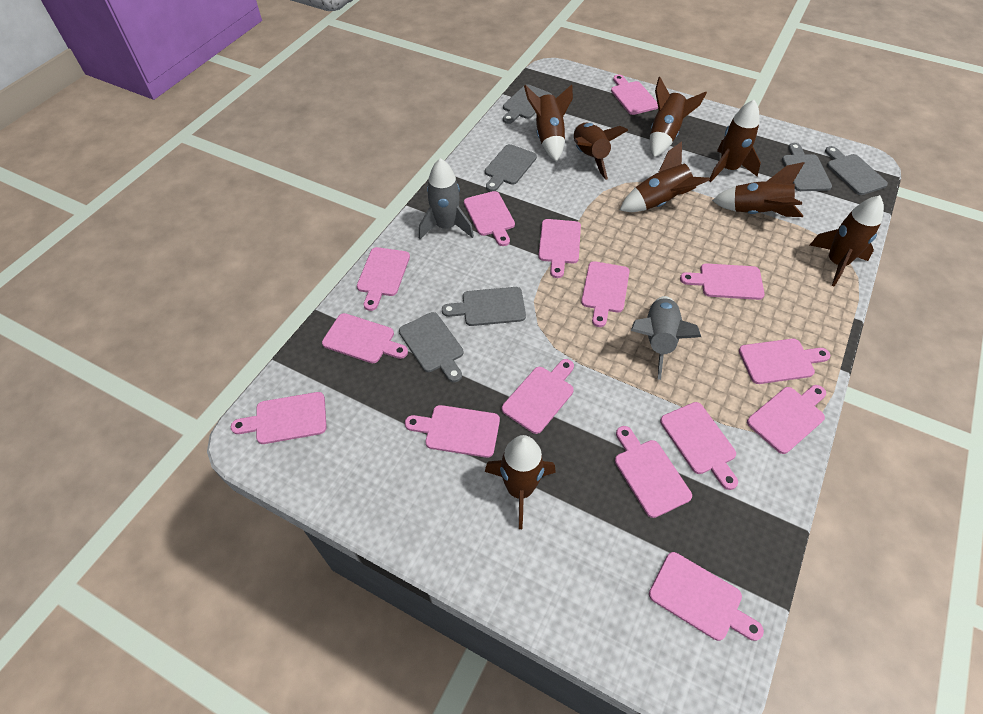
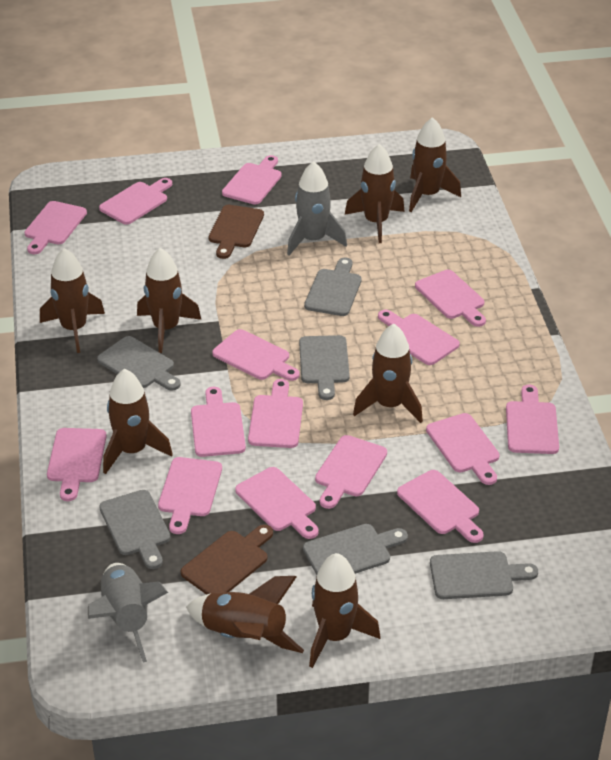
brown cutting board: none = 0 -> [181,525,273,595] [209,205,264,259] = 2

